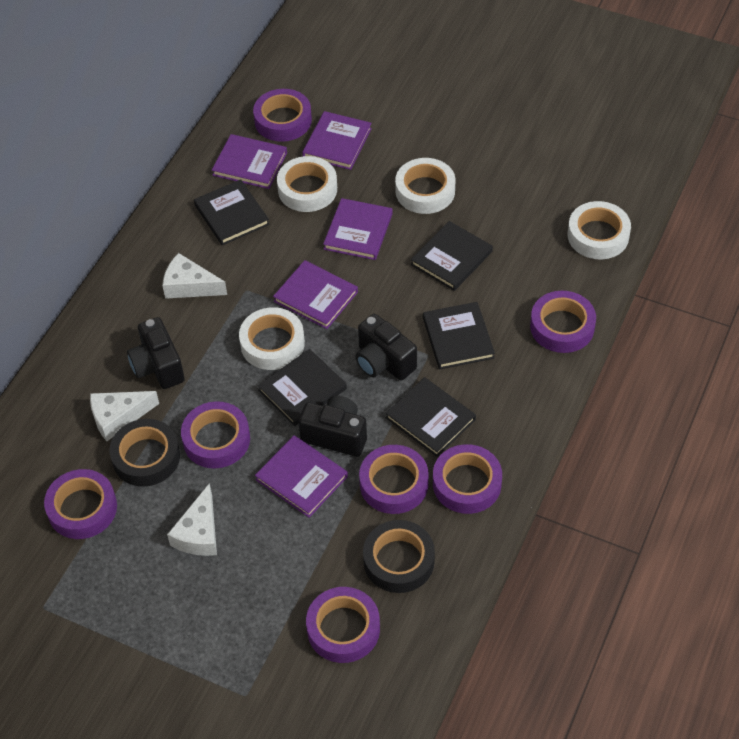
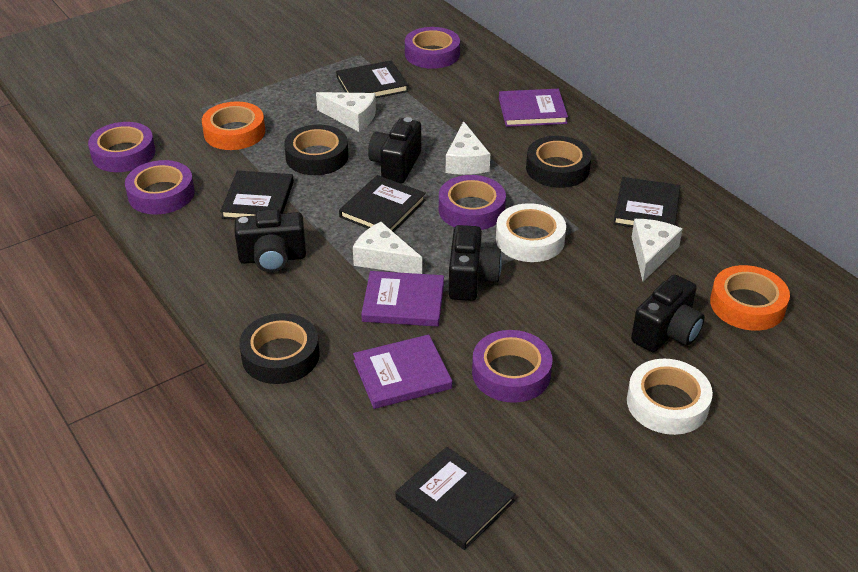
black camera: [127,317,185,389] [298,396,367,457] [355,314,417,381] = 3 -> [235,209,306,272] [368,117,421,183] [449,225,502,301] [631,274,705,352] = 4
black tape: [110,419,180,487] [363,520,435,593] = 2 -> [239,313,320,384] [284,125,349,175] [526,136,592,188] = 3
orange tape: none = 0 -> [202,101,265,150] [710,265,790,331] = 2
purple book: [212,134,287,189] [255,435,348,518] [273,260,358,329] [302,111,372,170] [323,198,393,260] = 5 -> [353,334,452,409] [361,271,444,327] [499,89,568,127] = 3
purple tape: [44,469,117,539] [181,401,250,468] [253,89,312,142] [306,587,380,663] [359,445,429,514] [433,444,502,514] [530,291,596,353] = 7 -> [88,122,155,172] [125,160,195,215] [405,27,460,69] [439,175,506,230] [472,330,552,403] = 5
white cheese: [90,391,159,441] [162,253,227,299] [167,483,217,556] = 3 -> [316,92,376,132] [353,222,422,274] [446,121,490,175] [632,219,683,282] = 4
white tape: [239,307,305,370] [277,156,337,212] [395,158,456,214] [568,201,631,259] = 4 -> [496,203,566,262] [627,359,713,435] = 2

